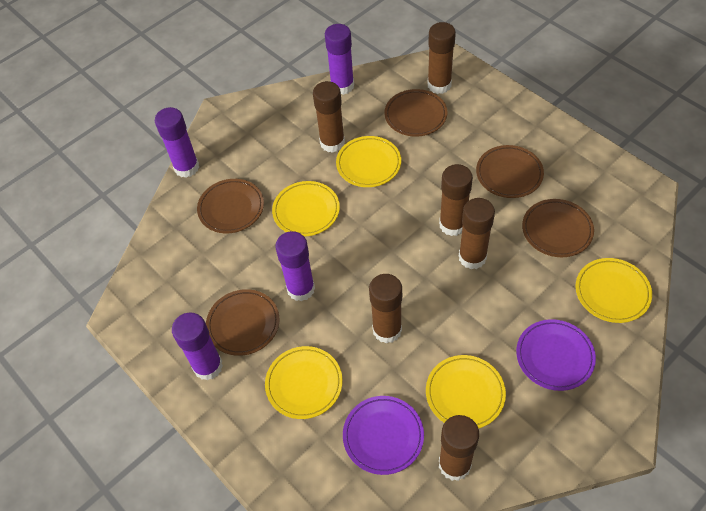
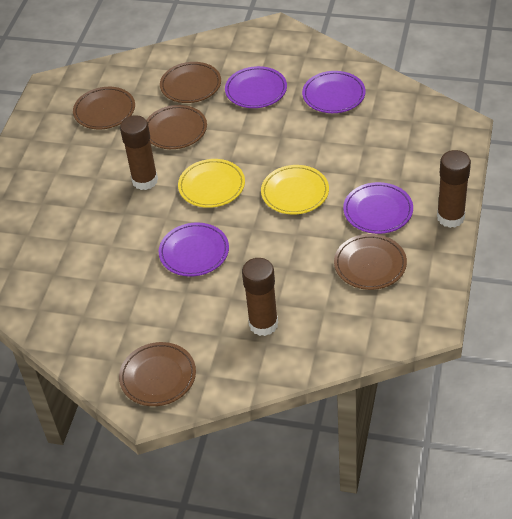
brown glue stick: [313,81,345,153] [369,274,402,344] [428,22,456,94] [439,164,473,236] [439,415,479,481] [459,198,495,269] = 6 -> [120,115,158,190] [242,258,278,336] [437,150,471,228] = 3
purple glue stick: [155,107,199,178] [172,313,223,380] [275,231,315,301] [325,24,354,95] = 4 -> none = 0
purple plate: [343,396,424,475] [516,319,596,391] = 2 -> [159,222,229,277] [225,66,287,108] [302,71,366,113] [343,182,413,234] = 4
yellow plate: [265,346,343,419] [272,181,340,236] [336,136,401,187] [426,355,506,429] [576,258,652,323] = 5 -> [178,159,245,208] [261,165,329,215] = 2

